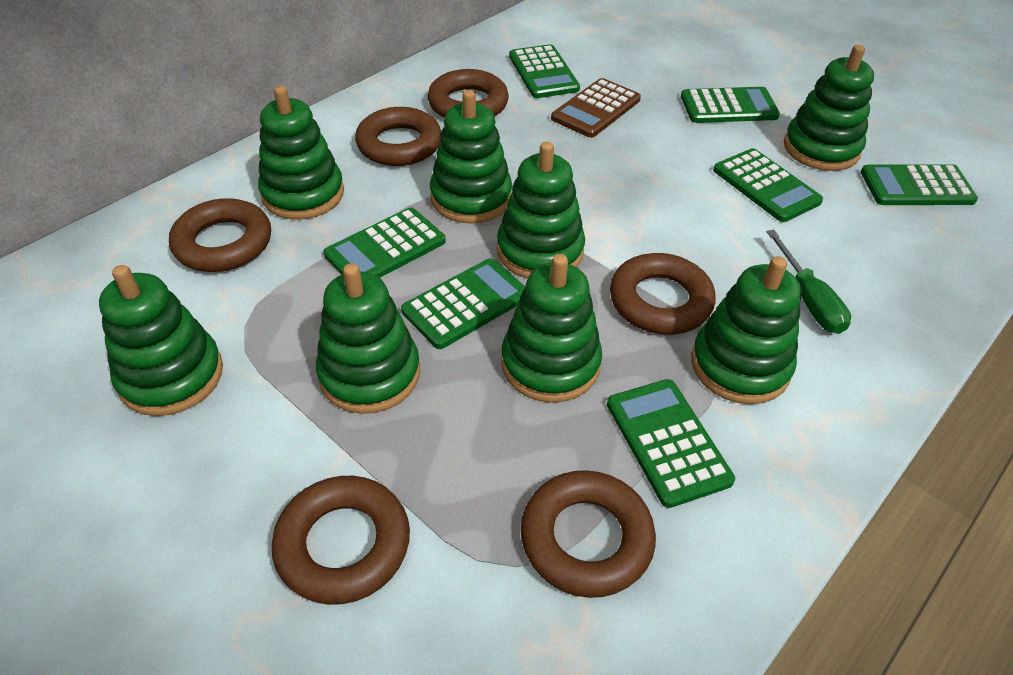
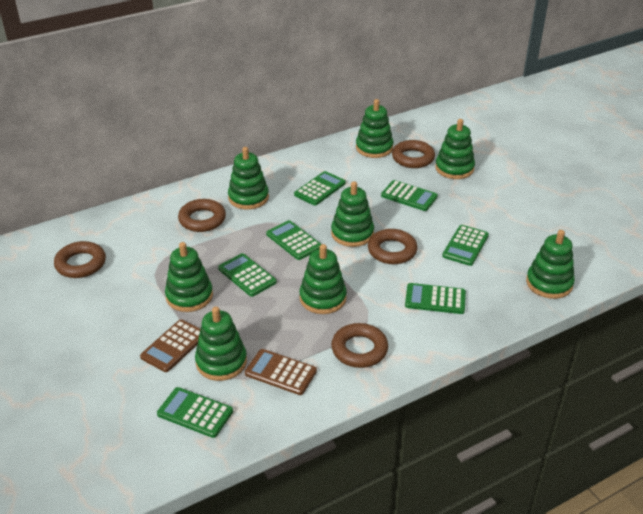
brown calculator: [551,78,641,138] = 1 -> [140,320,200,372] [245,349,317,395] = 2
brown ring: [169,198,271,272] [272,476,410,605] [355,107,441,166] [427,69,509,118] [521,470,656,598] [610,253,715,334] = 6 -> [54,241,106,278] [178,199,226,232] [331,323,388,368] [368,229,417,264] [392,140,435,168] = 5
green screwdriver: [767,230,851,334] = 1 -> none = 0

